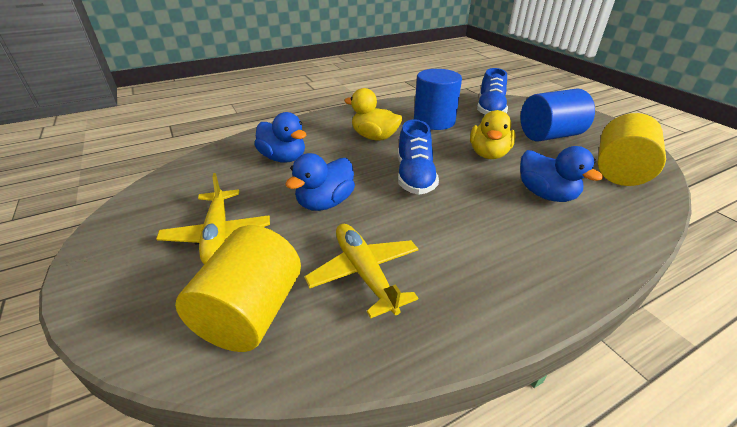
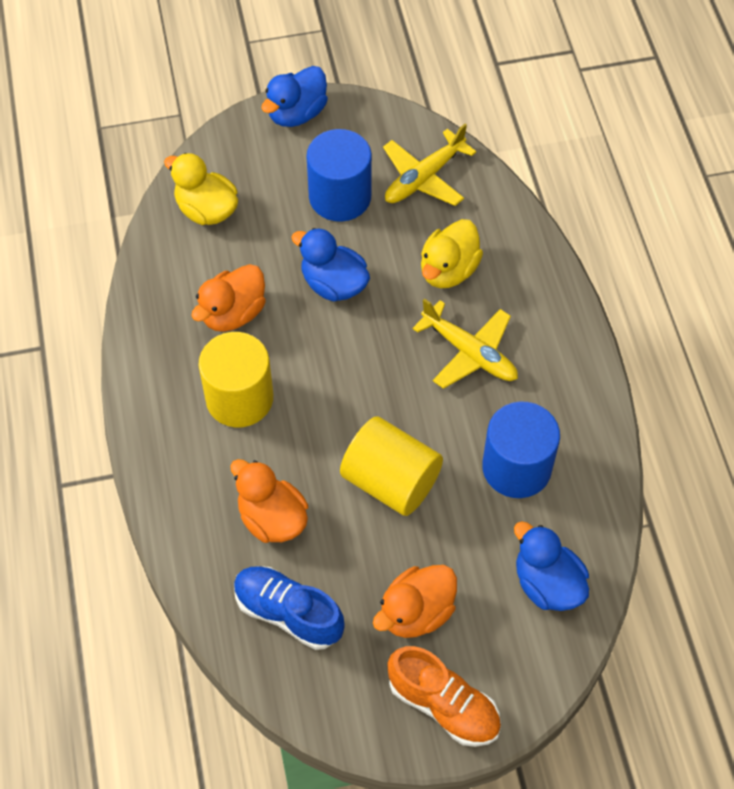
blue shoe: [398,119,439,195] [477,68,508,115] = 2 -> [234,566,345,650] = 1
orange duck: none = 0 -> [191,264,266,332] [230,459,308,543] [373,565,457,638] = 3
orange shoe: none = 0 -> [387,646,501,747] = 1

